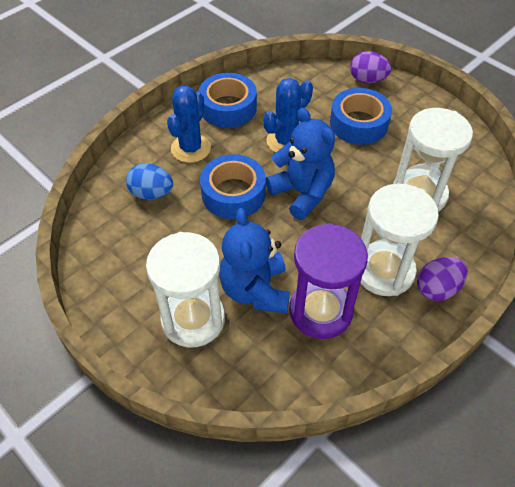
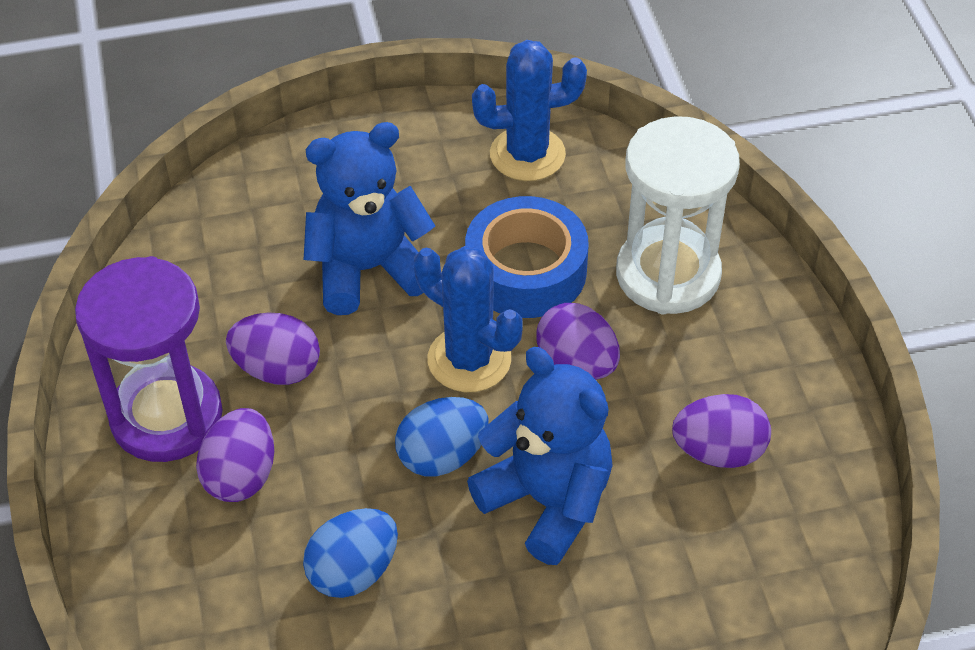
blue egg: [126,163,173,200] = 1 -> [303,508,398,598] [395,397,489,476] = 2
blue tape: [198,73,257,128] [200,154,266,219] [330,88,392,145] = 3 -> [465,196,589,318] = 1
purple egg: [350,51,391,83] [417,257,468,301] = 2 -> [196,408,274,502] [226,312,320,385] [536,303,620,380] [672,394,771,468] = 4
white hourglass: [146,232,225,347] [360,183,439,296] [393,108,473,212] = 3 -> [616,116,740,314] = 1

